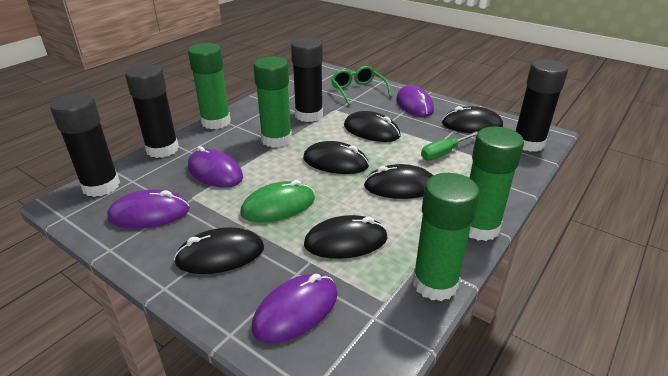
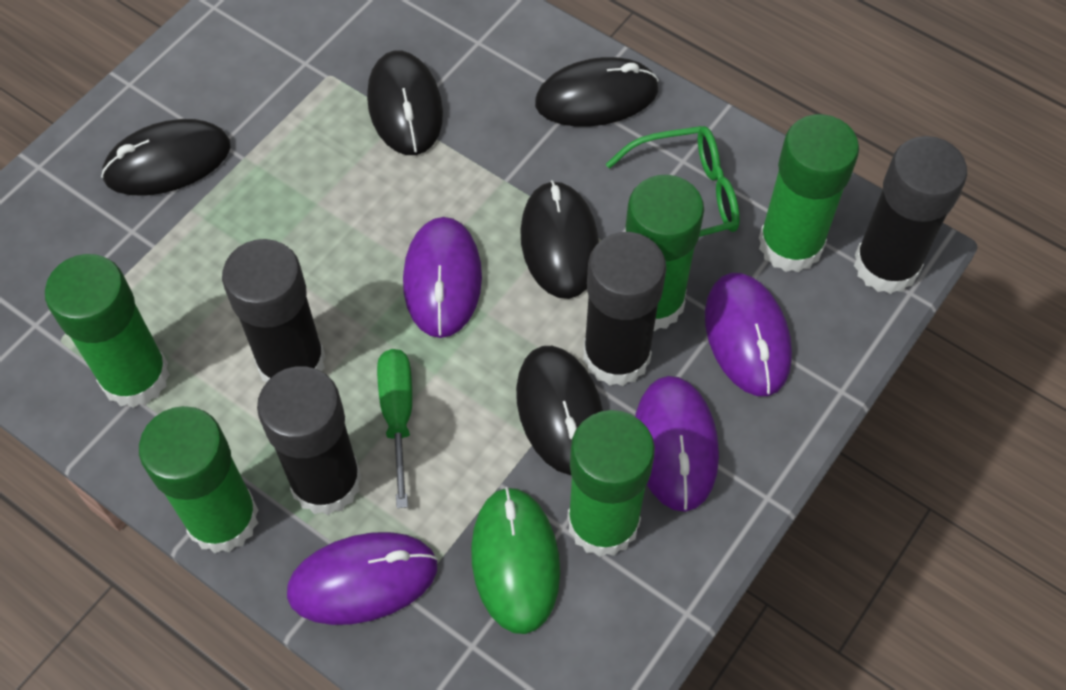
black mouse: [174,227,264,274] [303,141,369,174] [304,215,388,259] [344,111,401,142] [364,164,433,199] [442,106,503,133] = 6 -> [101,119,231,196] [367,51,443,155] [516,346,603,475] [520,180,599,299] [535,57,659,127] = 5
green glue stick: [188,43,231,129] [253,56,292,148] [413,173,480,301] [469,126,524,241] = 4 -> [45,254,170,408] [139,406,258,553] [567,410,655,557] [626,175,704,331] [759,114,859,273] = 5

